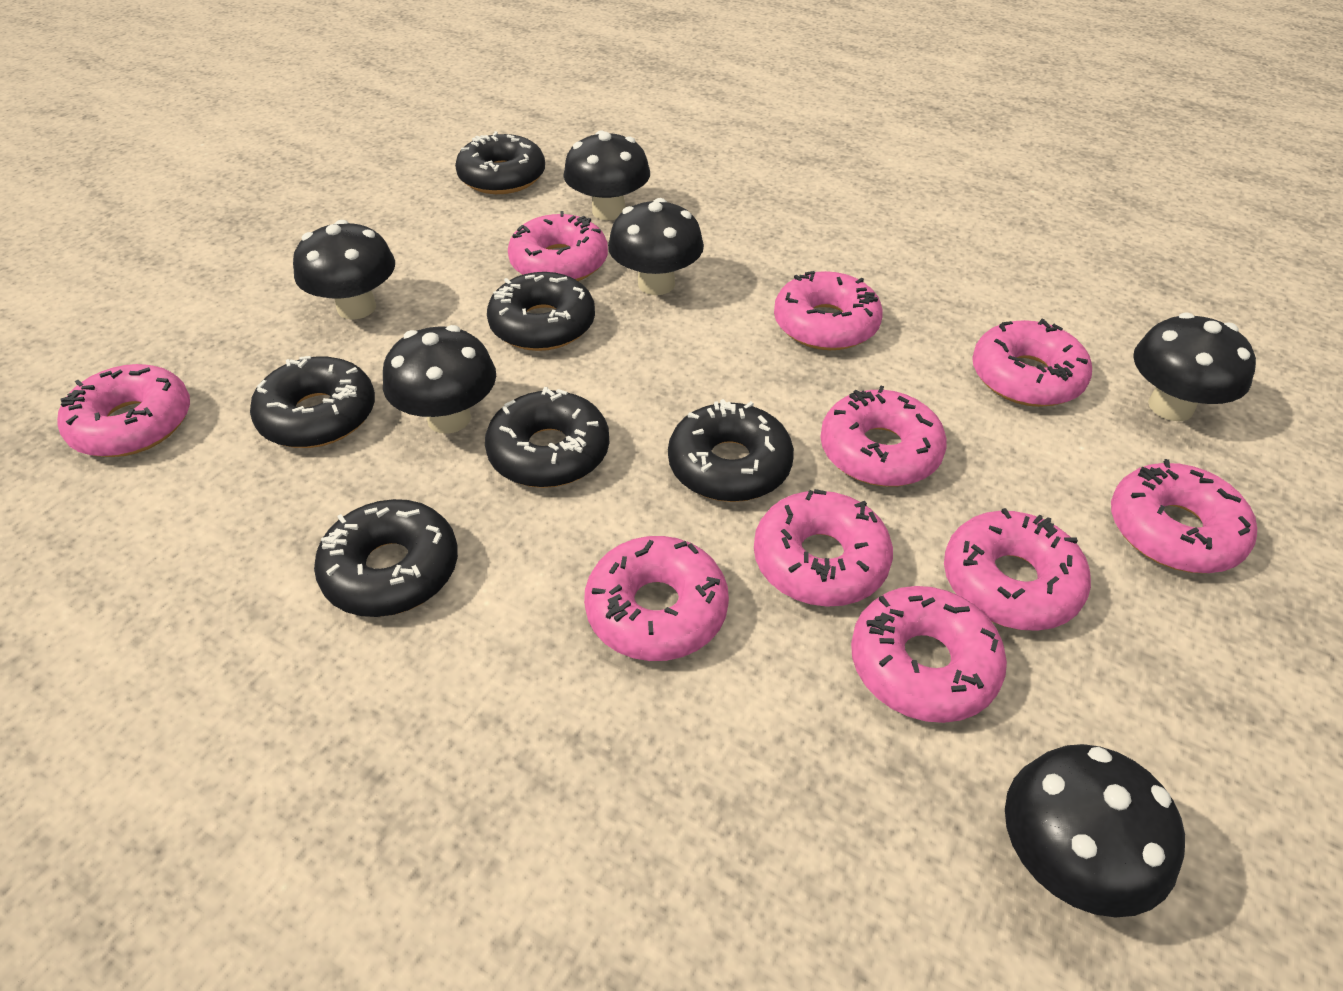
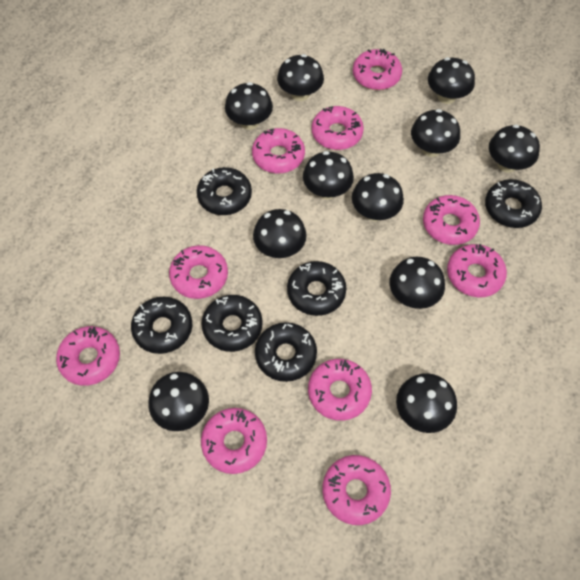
black mushroom: [293,220,395,319] [383,325,496,434] [563,130,650,220] [608,198,704,295] [1005,744,1185,917] [1133,313,1256,421] = 6 -> [148,372,209,431] [225,82,273,130] [253,209,307,258] [277,54,324,101] [303,151,354,199] [352,173,404,221] [389,257,445,309] [396,373,457,433] [411,109,460,157] [428,57,475,104] [489,124,540,173] = 11

